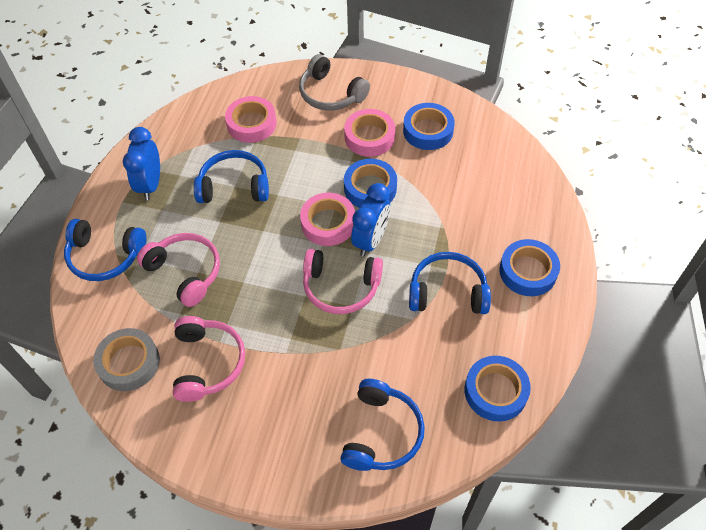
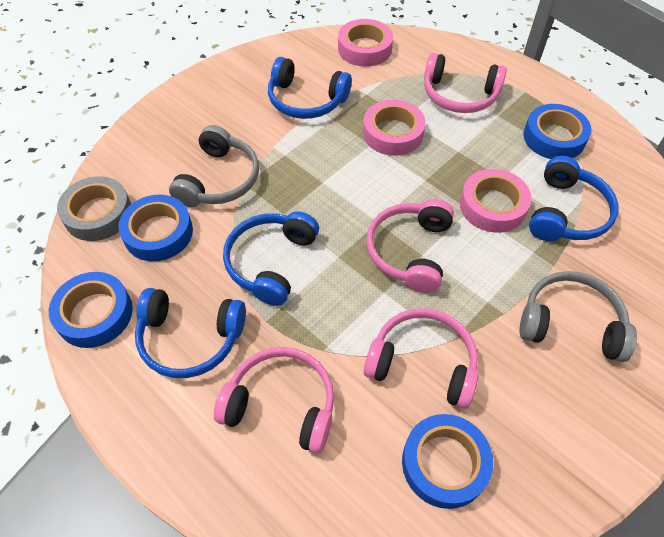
blue clock: [123,127,160,200] [351,183,390,257] = 2 -> none = 0
grey headphones: [299,54,370,111] = 1 -> [169,125,259,207] [519,271,637,362] = 2
pink headphones: [137,233,220,307] [173,316,245,402] [303,249,383,314] = 3 -> [214,347,334,454] [364,308,479,409] [366,199,454,293] [424,53,507,113] = 4

